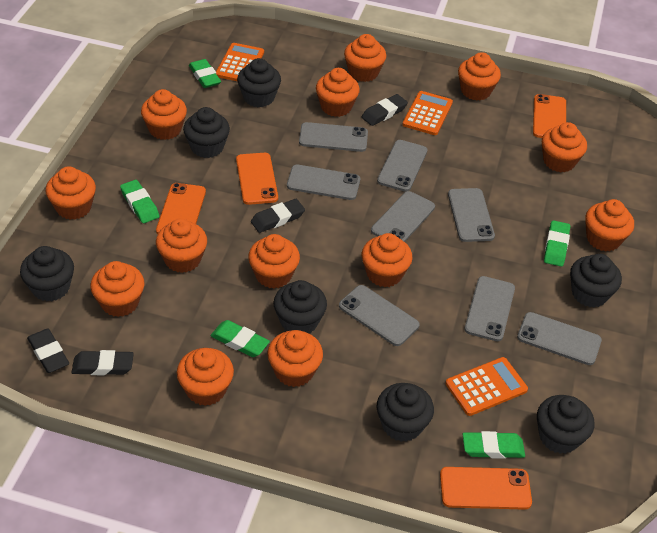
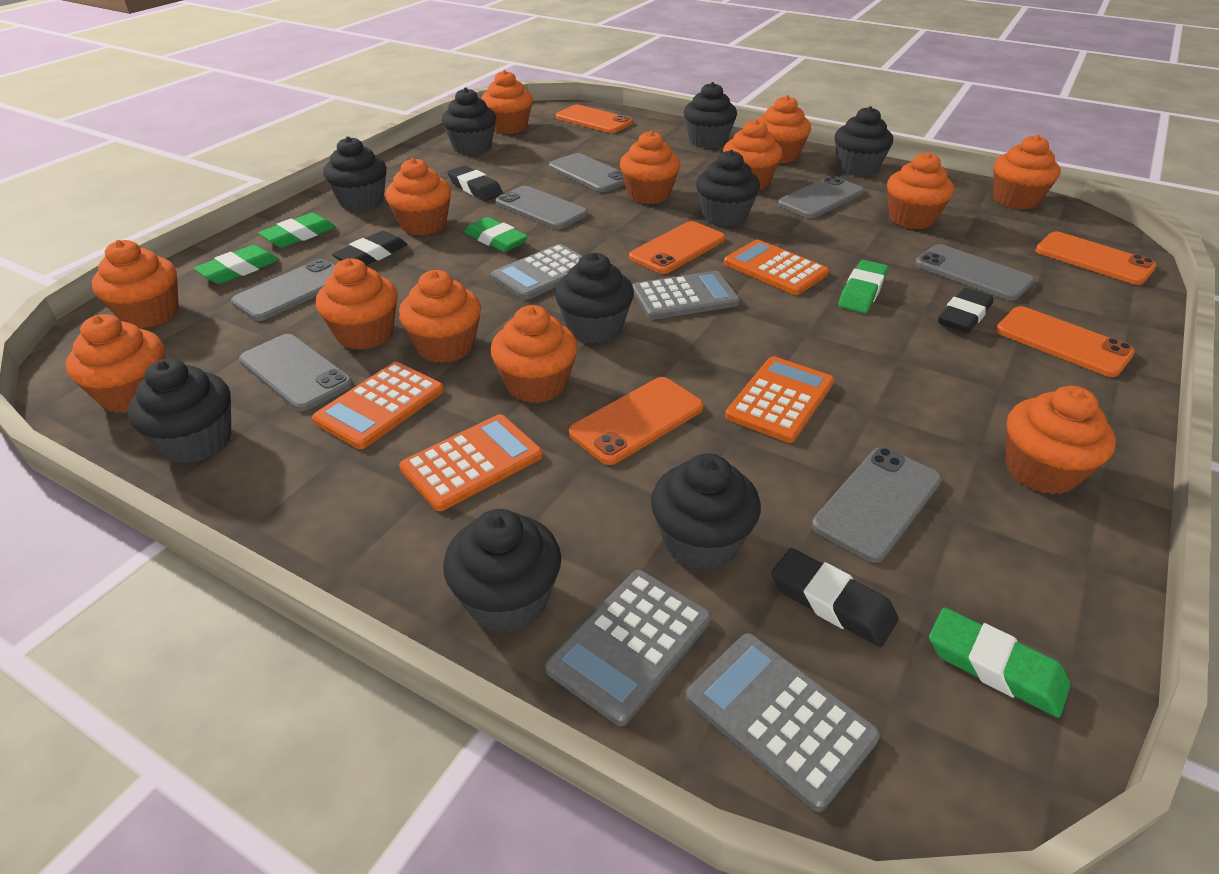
black cupcake: [20,246,74,302] [183,107,230,158] [237,58,281,107] [273,280,327,333] [377,383,434,442] [537,395,594,454] [570,254,622,308] = 7 -> [127,358,231,463] [323,136,387,211] [442,88,496,155] [443,509,561,632] [555,253,634,343] [651,453,761,570] [684,82,737,148] [696,150,760,227] [835,106,893,176] = 9
grey calculator: none = 0 -> [491,244,582,300] [545,570,711,726] [632,271,740,320] [685,633,880,812] = 4
grey phone: [287,165,360,200] [299,122,368,152] [339,285,420,346] [371,191,435,242] [377,140,427,192] [448,188,495,242] [464,276,515,341] [517,312,602,365] = 8 -> [231,259,335,321] [239,334,353,411] [495,186,588,229] [549,153,625,192] [778,175,864,218] [812,447,942,563] [915,244,1035,301] = 7
orange calculator: [216,43,264,81] [402,91,453,135] [445,357,528,416] = 3 -> [312,362,444,449] [399,414,543,511] [724,239,829,295] [725,356,834,443] = 4
orange phone: [156,183,206,234] [236,153,278,205] [440,467,532,510] [533,94,566,138] = 4 -> [556,105,633,133] [569,377,704,465] [629,221,725,274] [996,306,1135,377] [1035,231,1157,285] = 5

